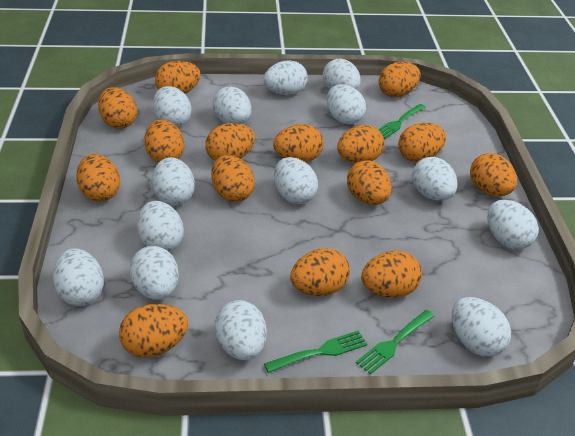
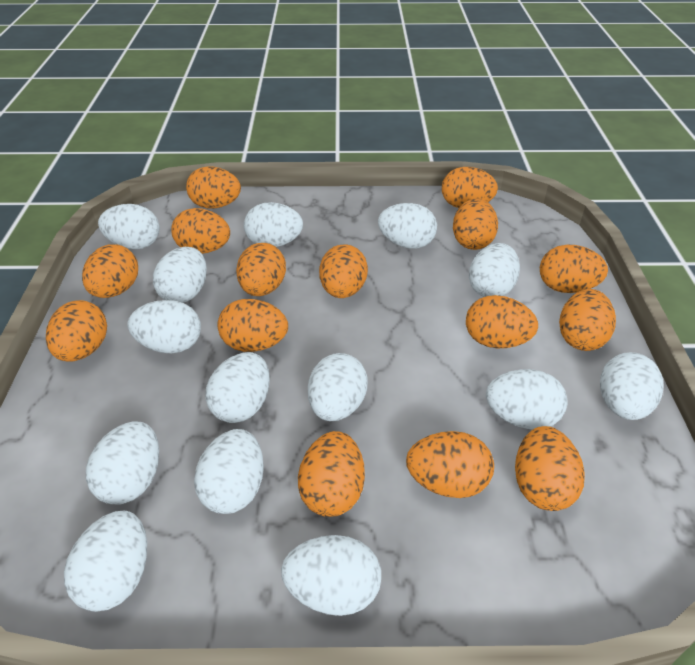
green fork: [264,331,367,373] [356,310,435,375] [378,104,426,139] = 3 -> none = 0

